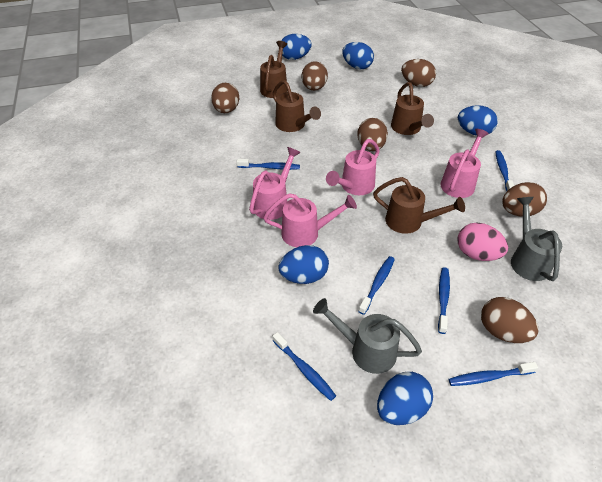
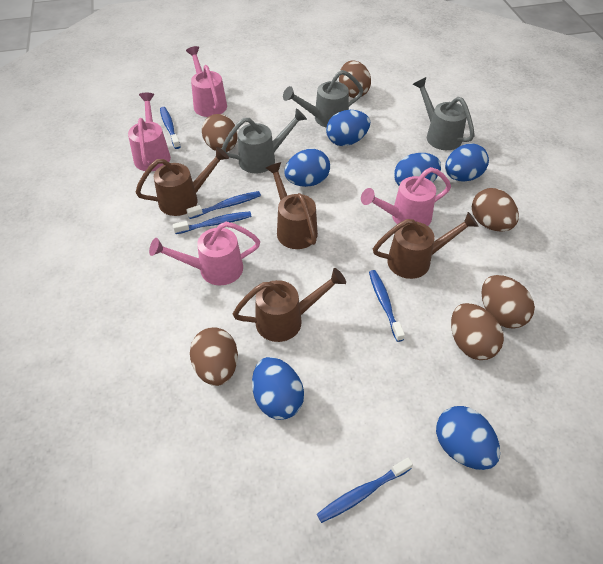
blue egg: [278,245,329,284] [281,34,312,60] [342,42,374,70] [377,372,433,425] [458,105,498,136] = 5 -> [252,357,304,420] [284,149,330,187] [326,110,370,146] [394,153,441,186] [436,406,500,470] [445,143,489,182] = 6
blue toothbrush: [237,159,300,170] [273,332,336,401] [358,256,395,315] [438,267,450,334] [449,362,538,386] [495,150,514,191] = 6 -> [160,107,181,149] [173,211,252,234] [186,191,261,219] [317,457,413,523] [369,270,405,342] = 5
grey watering can: [313,298,422,374] [511,197,562,281] = 2 -> [222,108,307,173] [283,70,364,127] [413,77,475,150] = 3
pink egg: [457,223,508,261] = 1 -> none = 0

